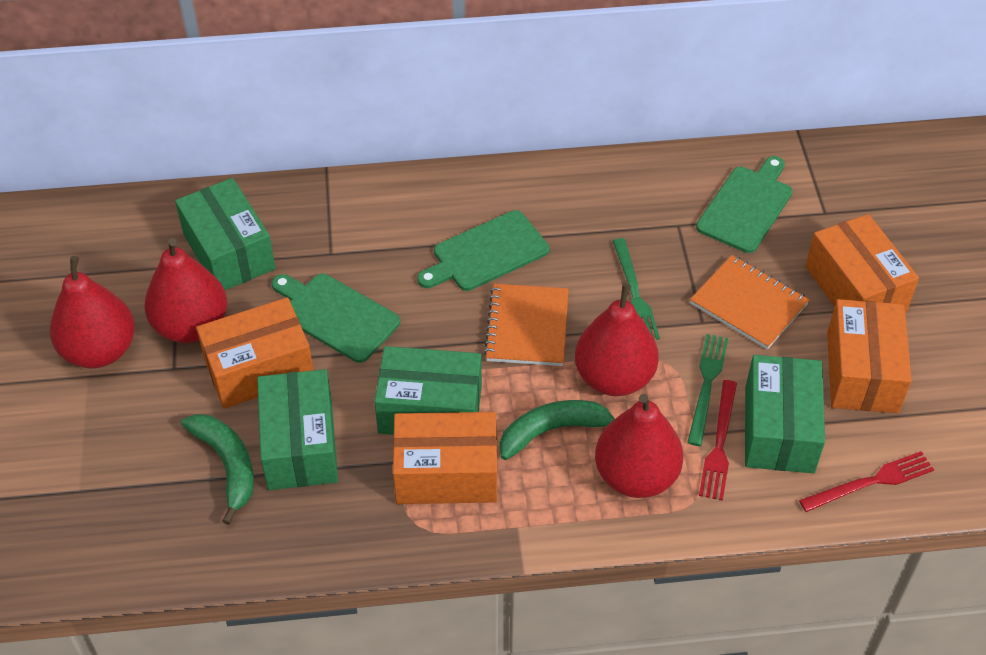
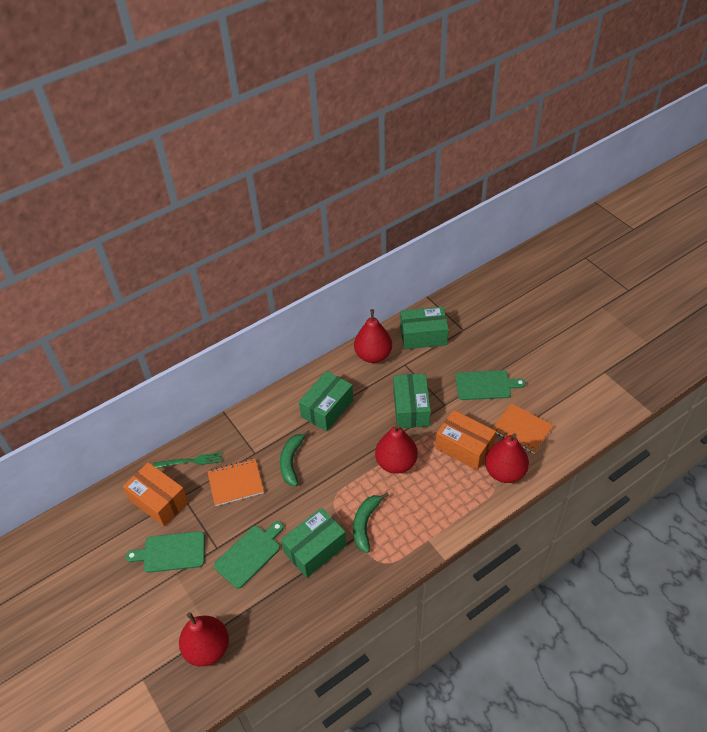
green fork: [613,238,660,340] [687,334,728,446] = 2 -> [153,452,222,468] = 1
orange box: [196,297,313,409] [393,412,497,504] [805,214,919,312] [827,299,912,413] = 4 -> [123,462,189,526] [435,410,496,470] = 2
red fork: [699,380,737,501] [799,451,934,512] = 2 -> none = 0

